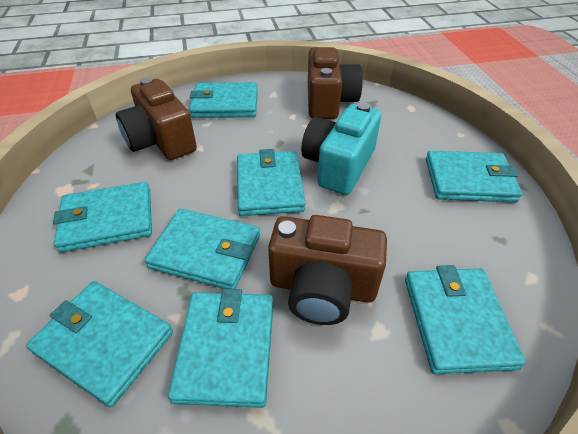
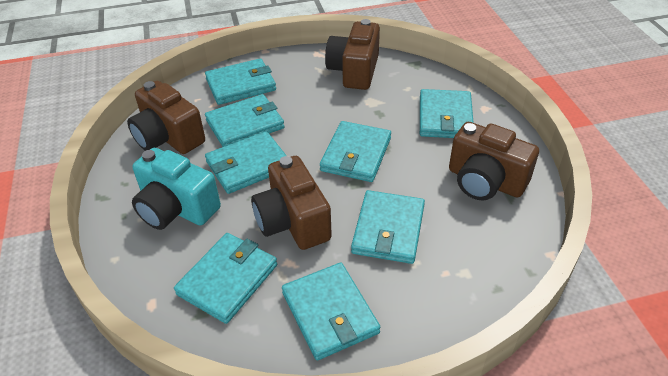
brown camera: [116,77,197,160] [268,215,387,325] [308,47,363,119] = 3 -> [127,81,205,154] [251,156,332,250] [325,19,380,90] [449,122,539,201] = 4

